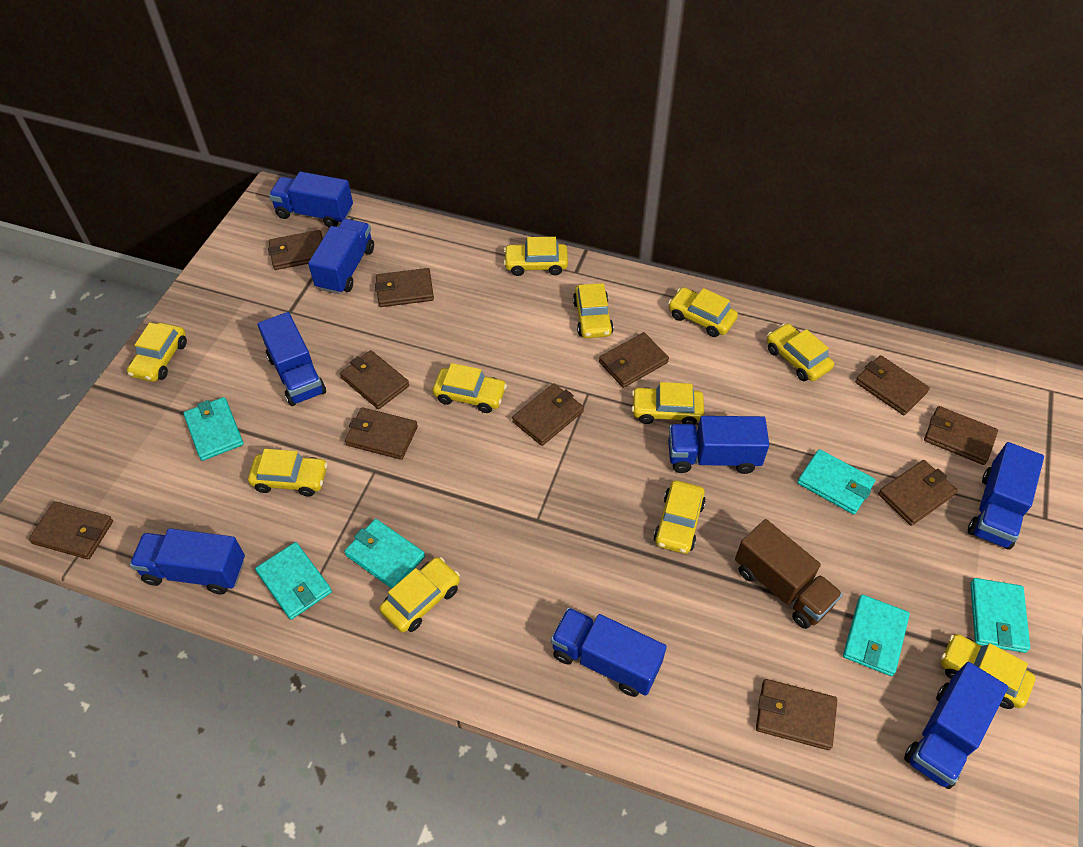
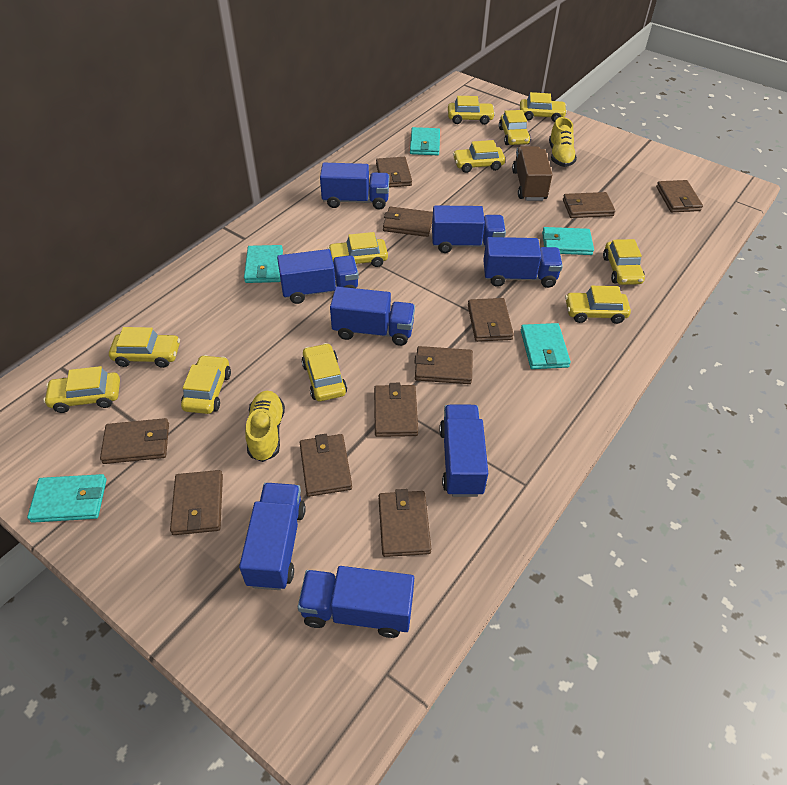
turquoise wallet: [183,397,244,461] [255,542,332,620] [344,519,425,589] [797,449,876,515] [843,595,910,676] [970,578,1030,653] = 6 -> [27,474,106,523] [244,245,283,283] [410,127,440,155] [521,323,571,369] [542,227,594,255] = 5
yellow shoe: none = 0 -> [245,391,285,462] [549,117,577,167] = 2

